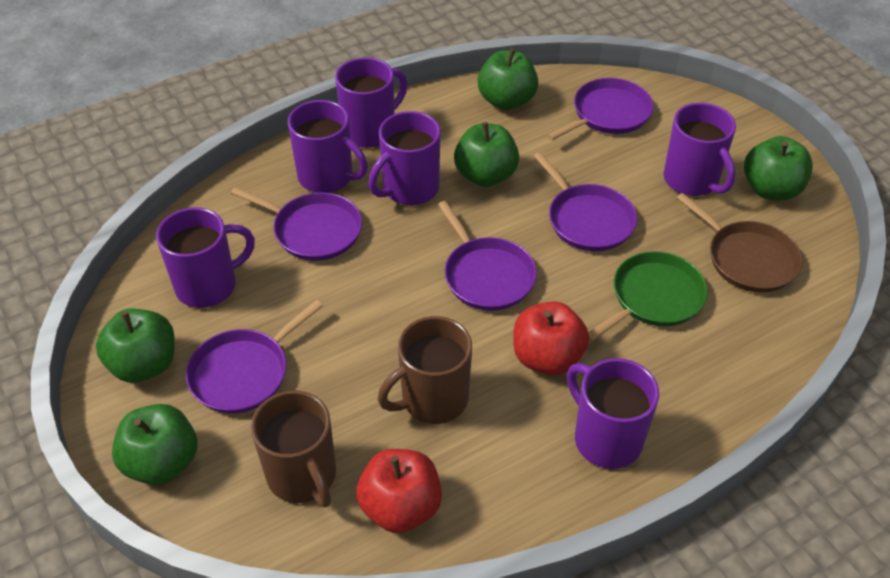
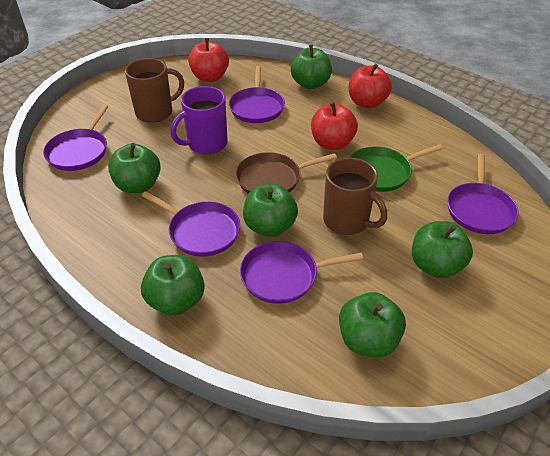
green apple: [96,309,175,383] [112,404,198,485] [454,122,519,187] [478,48,538,110] [744,136,813,200] = 5 -> [108,143,161,193] [141,255,205,316] [243,183,298,237] [291,45,332,89] [339,292,406,357] [412,221,473,278] = 6
purple mug: [156,207,255,308] [288,100,368,193] [335,57,408,148] [368,111,441,205] [567,358,659,469] [663,103,736,196] = 6 -> [170,86,228,154] = 1
red apple: [356,449,442,533] [513,301,589,375] = 2 -> [188,38,229,82] [311,102,358,150] [349,64,392,108] = 3

